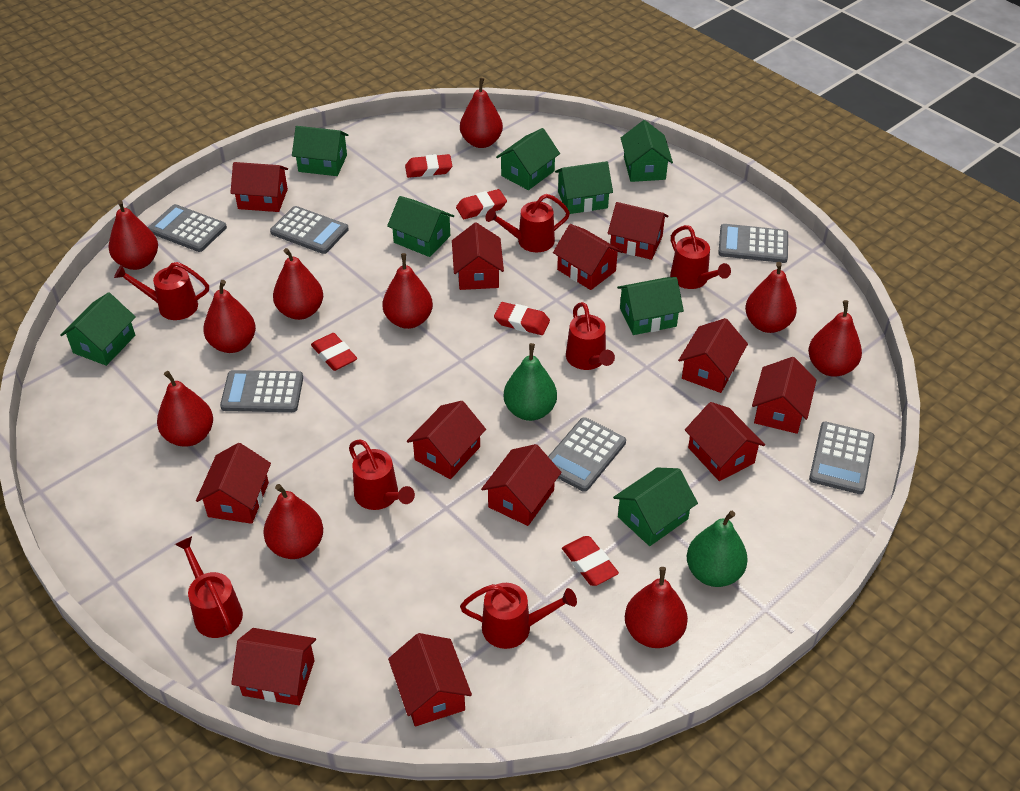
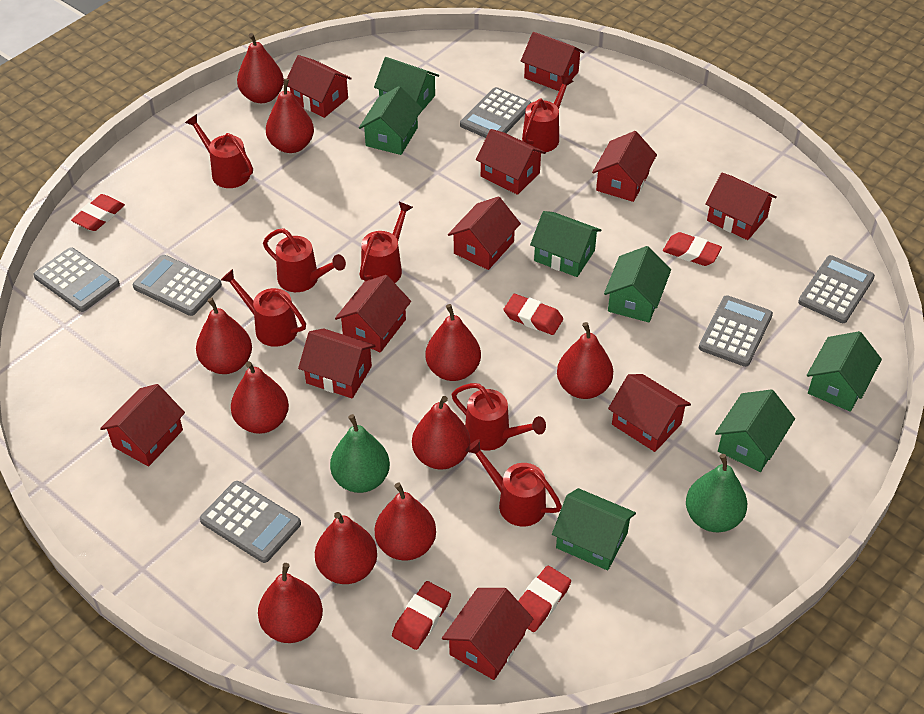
green house: [60,292,136,366] [292,126,348,176] [387,196,454,257] [496,128,560,190] [555,161,613,214] [613,467,698,546] [617,277,684,335] [621,120,673,182] = 8 -> [359,86,423,155] [374,57,439,112] [530,211,602,277] [552,488,636,570] [604,246,671,322] [715,389,795,472] [807,331,882,412] = 7
red house: [196,443,271,524] [230,162,288,212] [231,628,316,705] [388,633,472,727] [407,401,486,479] [452,223,504,290] [481,444,562,526] [553,224,623,290] [607,202,668,260] [678,318,748,393] [685,402,765,481] [752,357,817,434] = 12 -> [100,384,185,467] [287,55,352,118] [298,328,375,399] [335,275,411,352] [442,588,533,680] [448,196,521,270] [476,129,546,195] [521,32,584,91] [592,131,657,202] [608,374,691,452] [705,173,777,240] = 11

